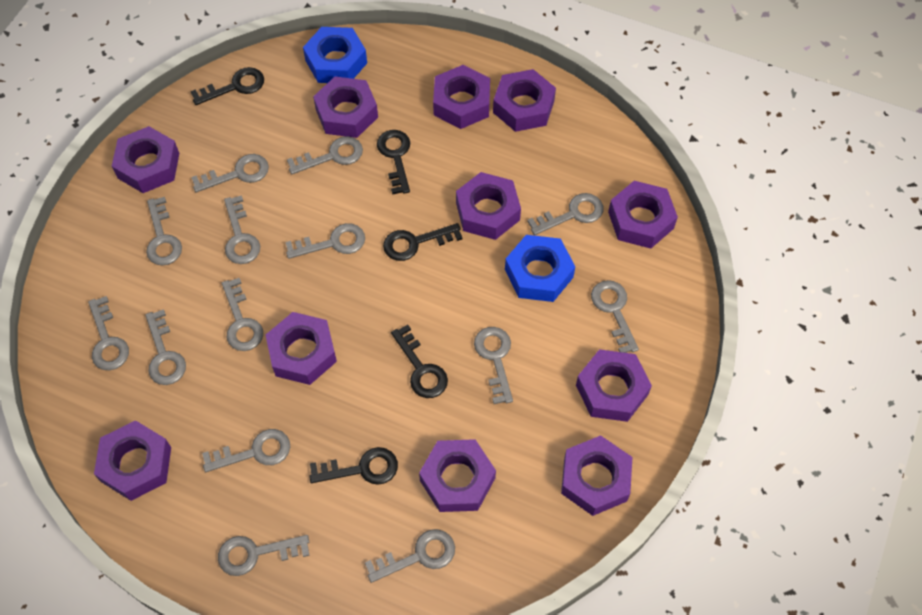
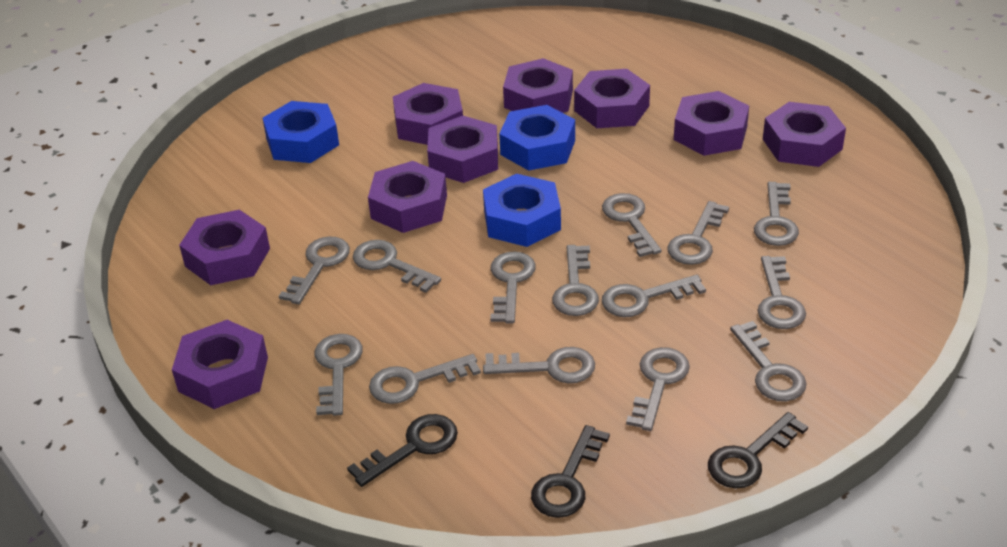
black key: [191,67,264,105] [309,447,398,485] [377,130,410,195] [383,223,463,261] [391,324,448,398] = 5 -> [347,414,458,487] [531,425,610,518] [708,412,808,488] = 3
blue nut: [303,27,367,83] [505,235,575,302] = 2 -> [263,101,339,163] [483,174,561,247] [499,105,575,171] = 3
purple nut: [94,420,171,501] [112,126,179,193] [266,312,337,385] [313,76,378,138] [419,439,496,512] [433,65,490,129] [456,172,521,240] [493,69,556,132] [561,435,633,516] [576,349,652,422] [608,181,678,249] = 11 -> [172,320,268,409] [179,210,270,285] [368,161,447,233] [393,83,463,145] [427,116,498,183] [503,58,573,113] [574,69,650,128] [674,91,749,156] [763,102,846,167] = 9

